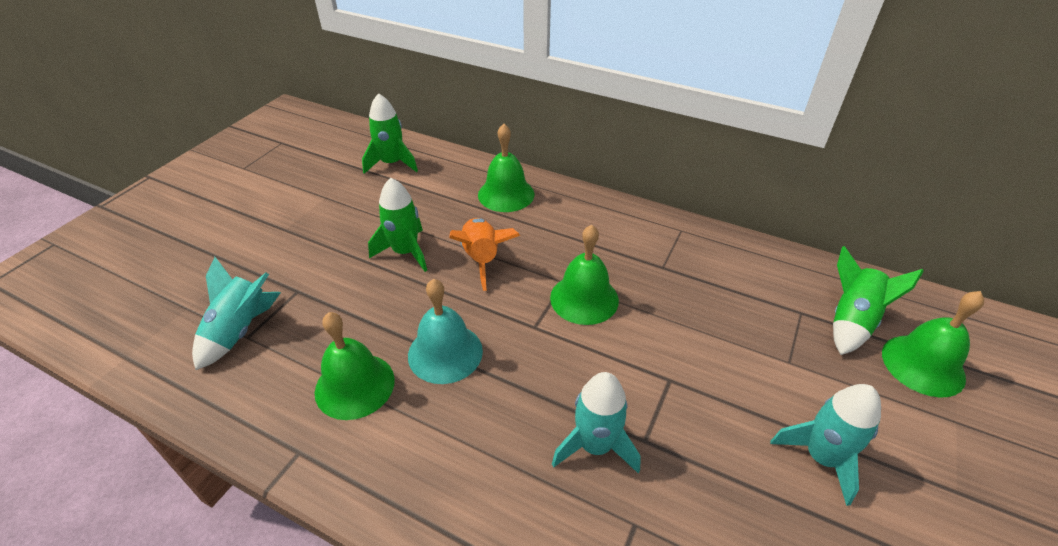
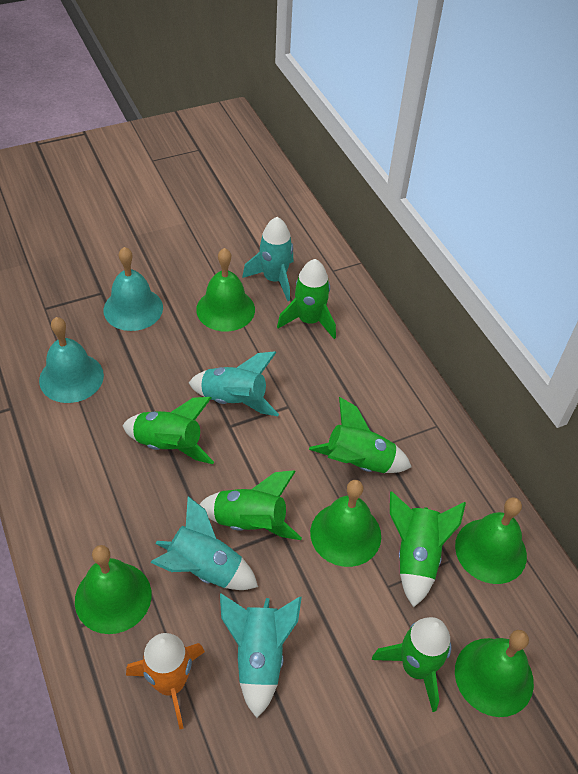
green bell: [315,312,395,420] [478,124,534,212] [550,225,619,325] [882,291,984,397] = 4 -> [75,545,152,634] [196,248,255,331] [310,480,381,567] [455,497,527,584] [455,630,534,717] = 5
green rocket: [362,93,418,174] [368,178,427,272] [833,246,924,355] = 3 -> [122,397,214,464] [199,470,302,540] [277,259,336,339] [309,397,412,473] [372,617,452,712] [390,491,466,607] = 6
turquoise bell: [408,279,483,384] = 1 -> [39,317,104,403] [104,247,163,331] = 2
turquoise rocket: [192,257,281,370] [552,372,641,473] [770,384,881,506] = 3 -> [150,496,258,590] [189,351,279,416] [220,593,302,718] [242,217,293,301] = 4

